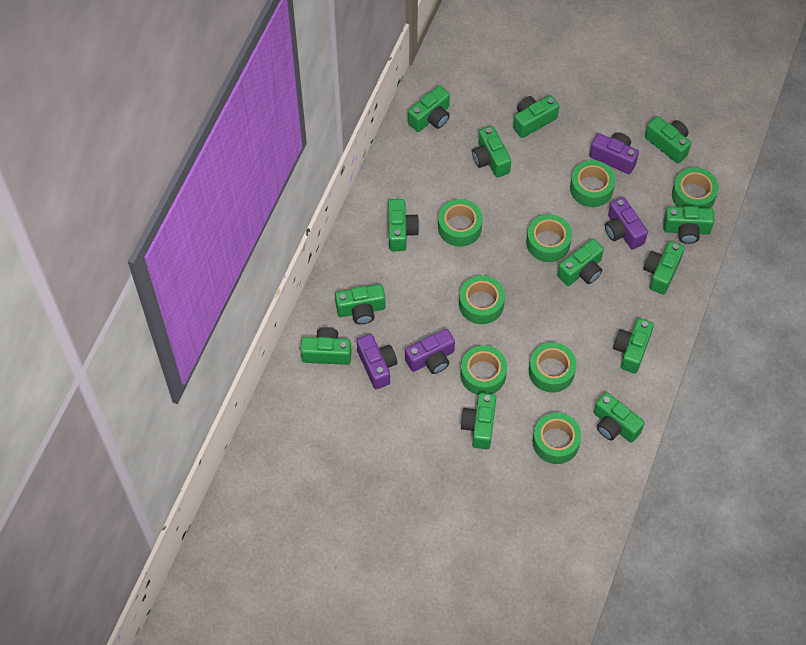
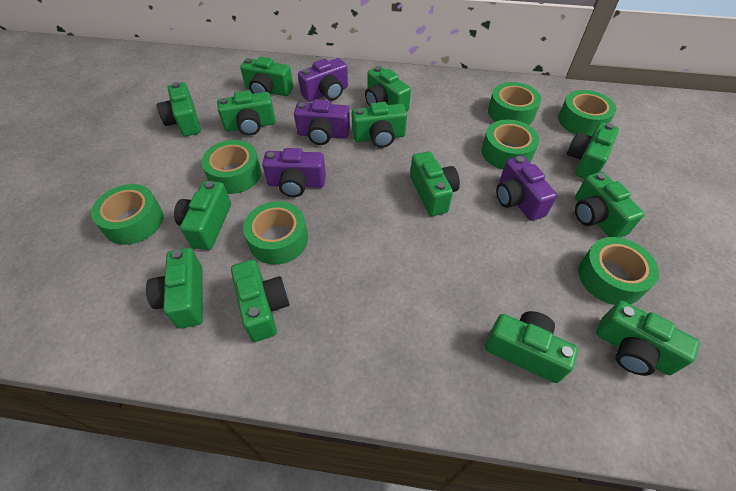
green tape: [438,199,483,247] [459,275,505,324] [460,345,507,395] [526,214,572,262] [529,342,576,392] [533,413,581,464] [570,160,615,207] [672,167,719,208] = 8 -> [91,184,164,245] [202,140,261,194] [243,201,308,264] [482,119,539,170] [488,82,541,125] [558,90,616,136] [578,237,659,305] = 7

